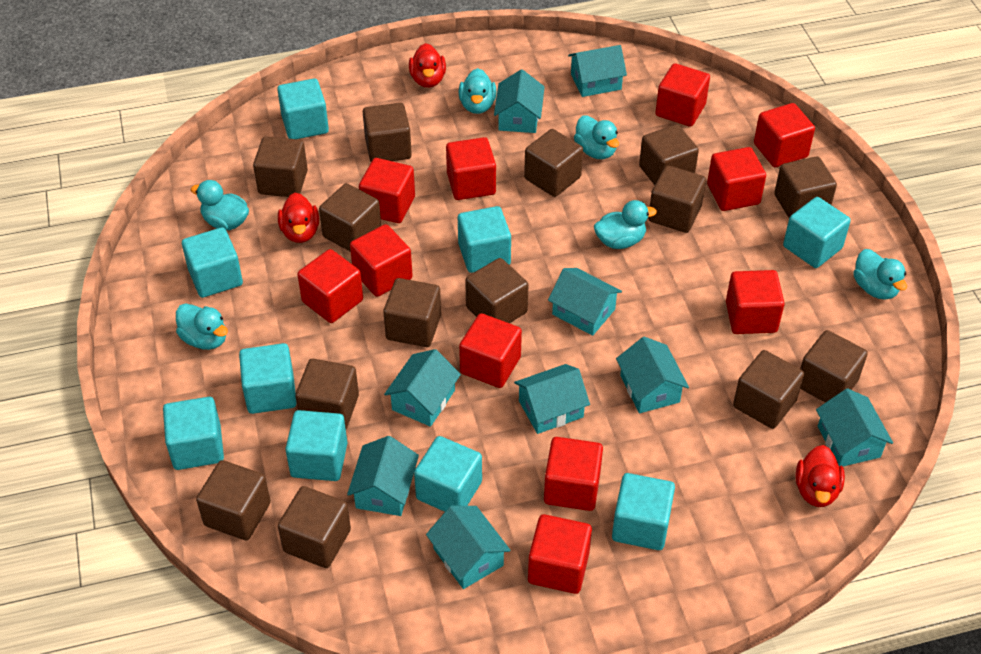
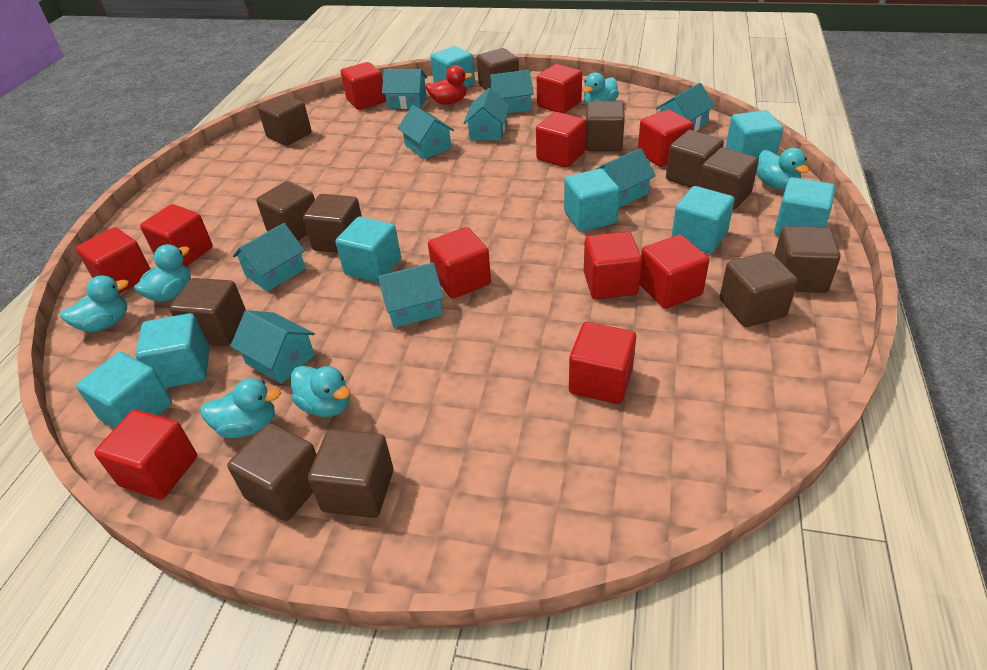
brown cube: [196,460,271,540] [253,137,308,197] [278,486,351,568] [295,359,359,429] [319,183,381,252] [363,103,412,162] [383,278,441,347] [465,258,528,323] [524,129,583,197] [639,124,699,185] [648,165,706,233] [733,350,804,429] [774,156,837,218] [800,330,868,403] = 14 -> [169,278,246,346] [227,423,317,521] [256,181,315,241] [258,94,312,146] [303,194,362,253] [308,429,393,518] [477,48,519,90] [585,101,625,151] [666,130,724,188] [699,147,759,211] [720,252,798,327] [774,226,841,293] = 12
red duck: [278,193,319,243] [409,43,446,88] [795,445,845,507] = 3 -> [425,65,473,105] = 1
turquoise cube: [163,397,224,470] [182,227,243,298] [239,343,297,414] [277,79,329,139] [285,410,347,481] [414,436,482,512] [458,206,511,273] [612,473,675,550] [783,197,851,268] = 9 -> [76,352,172,429] [135,313,210,388] [335,216,401,283] [431,46,475,87] [564,169,620,232] [671,186,734,254] [726,110,783,158] [774,177,835,236] = 8

